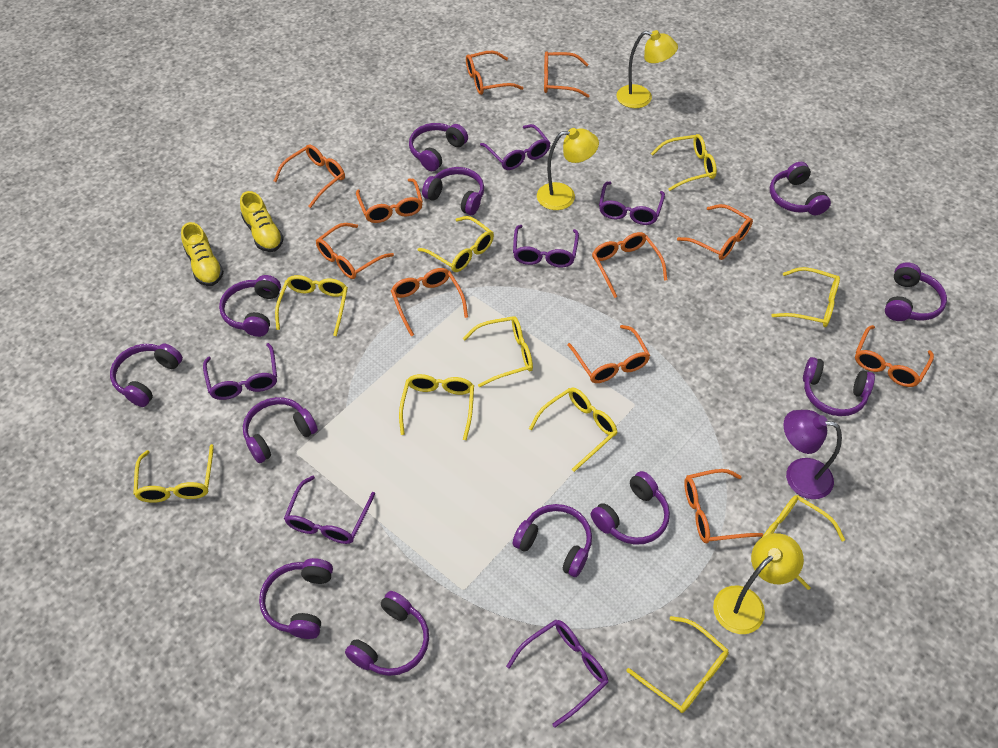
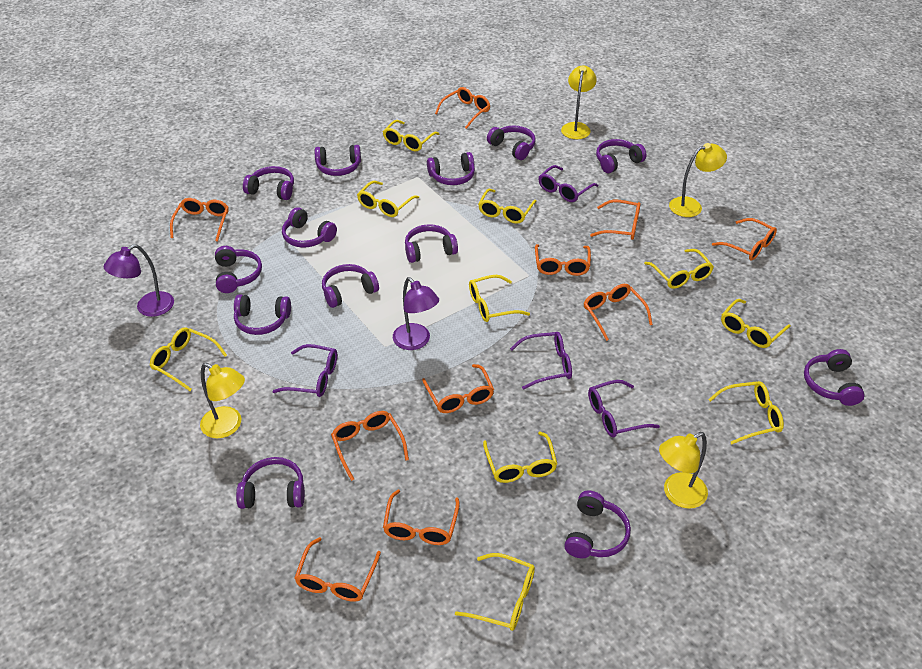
orange glasses: [274,144,345,208] [316,223,394,279] [356,178,423,223] [391,268,468,336] [466,51,523,95] [544,51,589,98] [568,325,650,383] [592,232,667,298] [677,204,753,260] [684,469,763,543] [855,325,934,387] = 11 -> [170,198,229,242] [294,537,381,602] [331,411,409,481] [383,490,460,545] [422,364,494,413] [435,87,490,129] [535,244,591,276] [584,284,653,341] [590,200,641,240] [712,218,777,261] = 10
purple glasses: [203,343,277,400] [284,475,375,544] [480,124,550,170] [506,620,609,727] [513,225,579,267] [599,181,665,225] = 6 -> [272,344,337,397] [510,332,572,389] [539,165,598,202] [588,380,660,437] = 4
purple headphones: [110,344,183,407] [219,275,281,337] [243,397,318,463] [259,558,333,639] [345,591,429,676] [409,123,468,171] [422,167,484,215] [513,504,592,577] [591,471,670,545] [770,162,831,215] [803,357,875,416] [885,262,947,321] = 12 -> [215,246,262,293] [234,294,291,335] [236,457,305,509] [243,166,294,200] [282,207,337,248] [315,145,361,176] [322,264,379,308] [405,224,458,263] [427,152,475,185] [487,126,536,160] [564,491,631,558] [596,139,647,173] [804,349,865,406] = 13
purple lamp: [784,410,842,499] = 1 -> [104,244,174,317] [393,277,439,350] = 2
yellow lamp: [537,128,599,210] [616,30,678,108] [713,533,804,634] = 3 -> [200,363,245,438] [561,66,597,139] [659,432,708,509] [669,143,727,217] = 4
yellow shoe: [181,222,224,286] [240,191,284,252] = 2 -> none = 0

